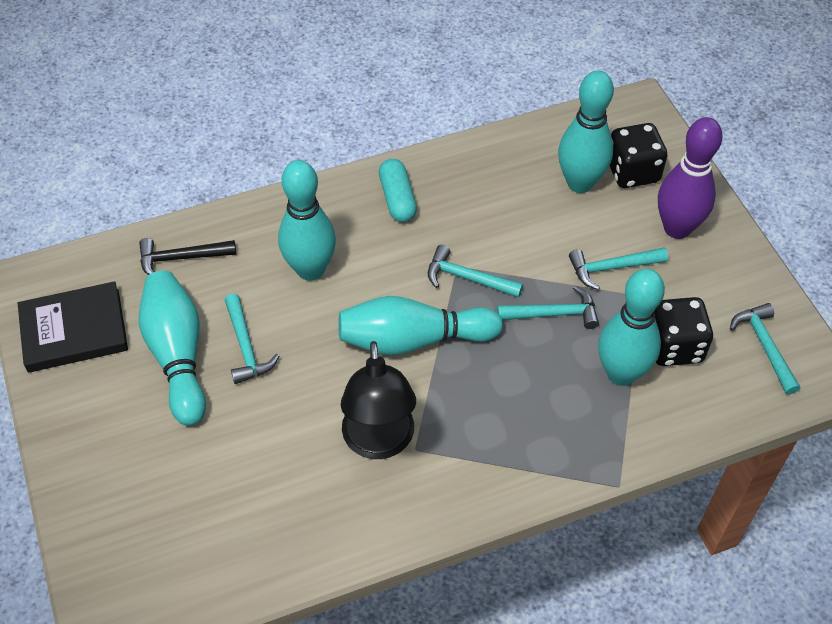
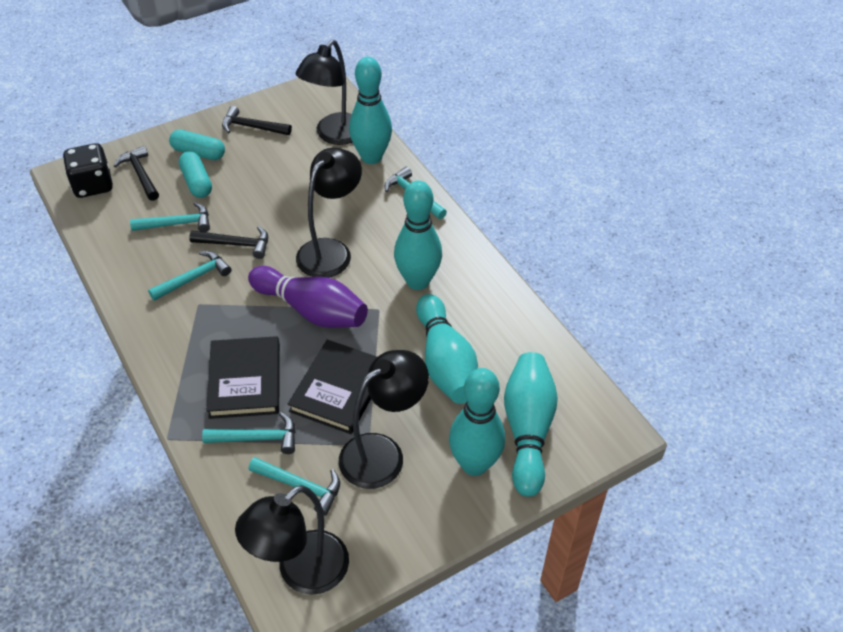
black book: [18,281,128,373] = 1 -> [206,336,280,419] [288,340,377,434] = 2
black dice: [609,123,667,188] [655,297,713,366] = 2 -> [63,143,113,198] = 1
black hammer: [139,238,236,275] = 1 -> [114,146,159,201] [189,226,268,259] [222,106,292,135] = 3
black lamp: [341,341,416,459] = 1 -> [235,485,349,595] [296,40,353,145] [296,147,362,278] [339,350,429,489] = 4
turquoise capsule: [379,159,417,222] = 1 -> [169,129,225,160] [179,151,212,198] = 2

